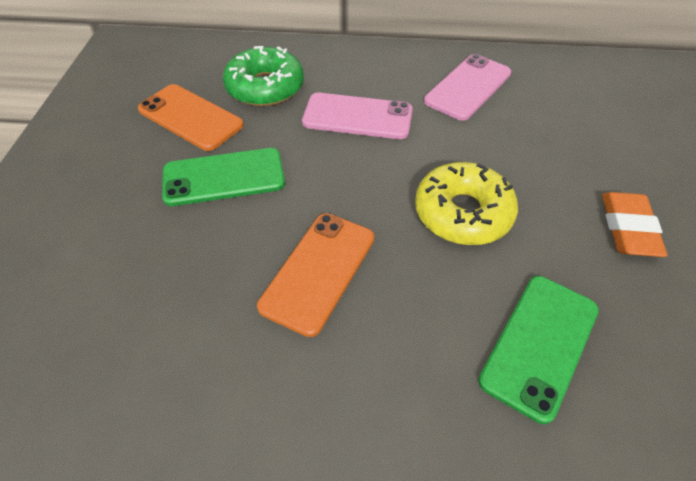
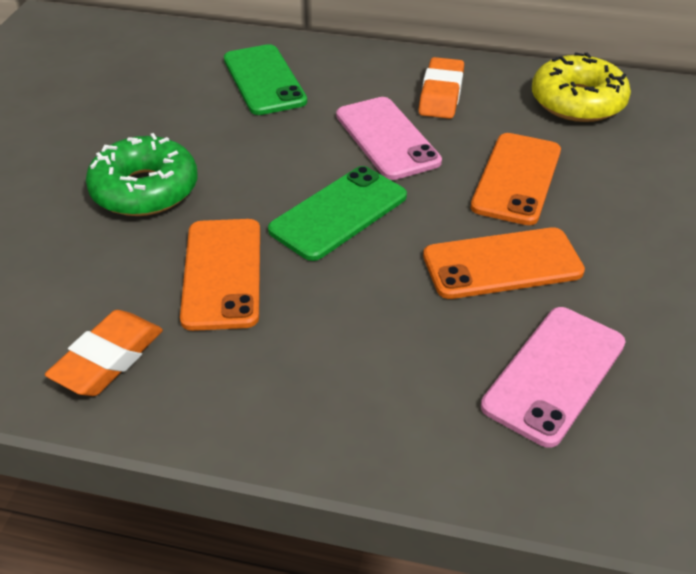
orange eraser: [602,192,667,257] = 1 -> [45,310,163,396] [419,57,464,119] = 2
orange phone: [138,84,244,151] [257,213,374,337] = 2 -> [180,219,260,331] [423,227,585,299] [471,133,561,225] = 3

